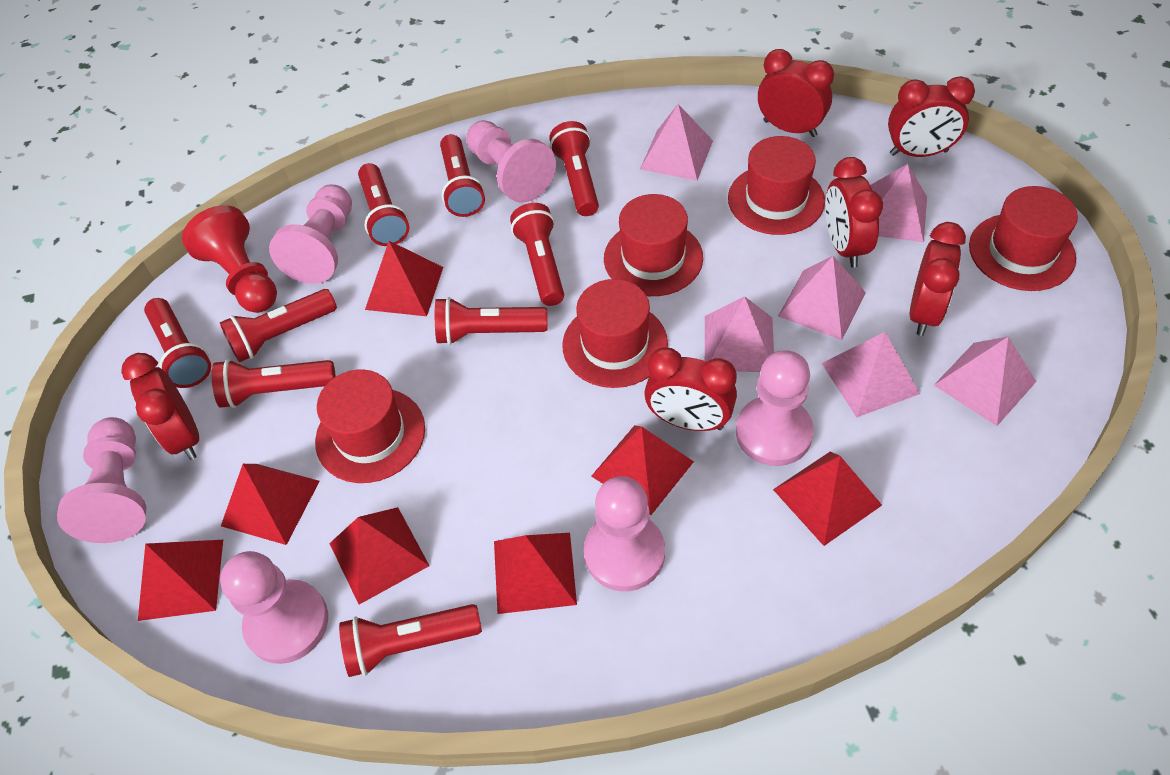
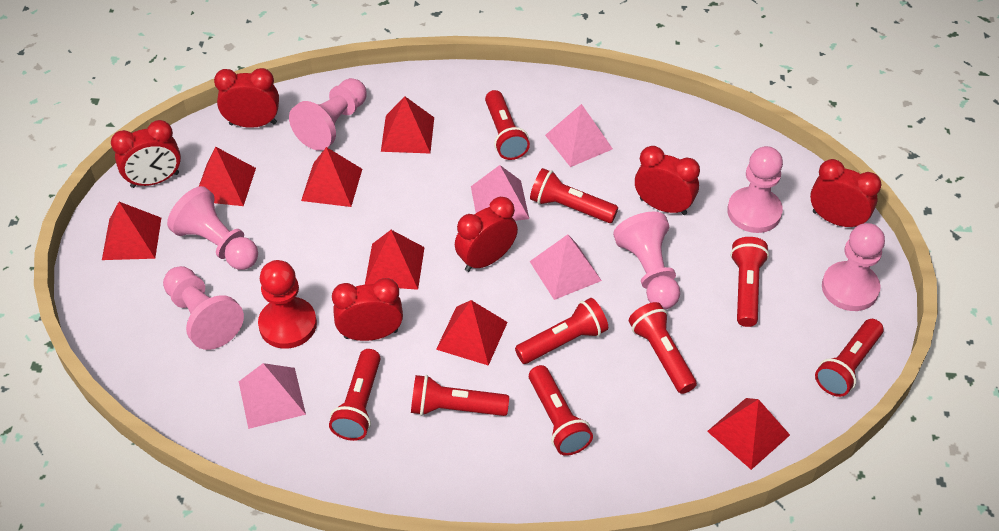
pink pyramid: [640,104,713,181] [705,296,774,372] [778,256,866,340] [821,332,920,417] [871,164,927,242] [934,337,1036,426] = 6 -> [239,363,306,429] [471,165,529,221] [529,234,602,300] [545,104,613,167] = 4
red hat: [315,369,425,483] [562,279,668,388] [604,194,703,296] [728,136,825,235] [969,186,1078,291] = 5 -> none = 0

